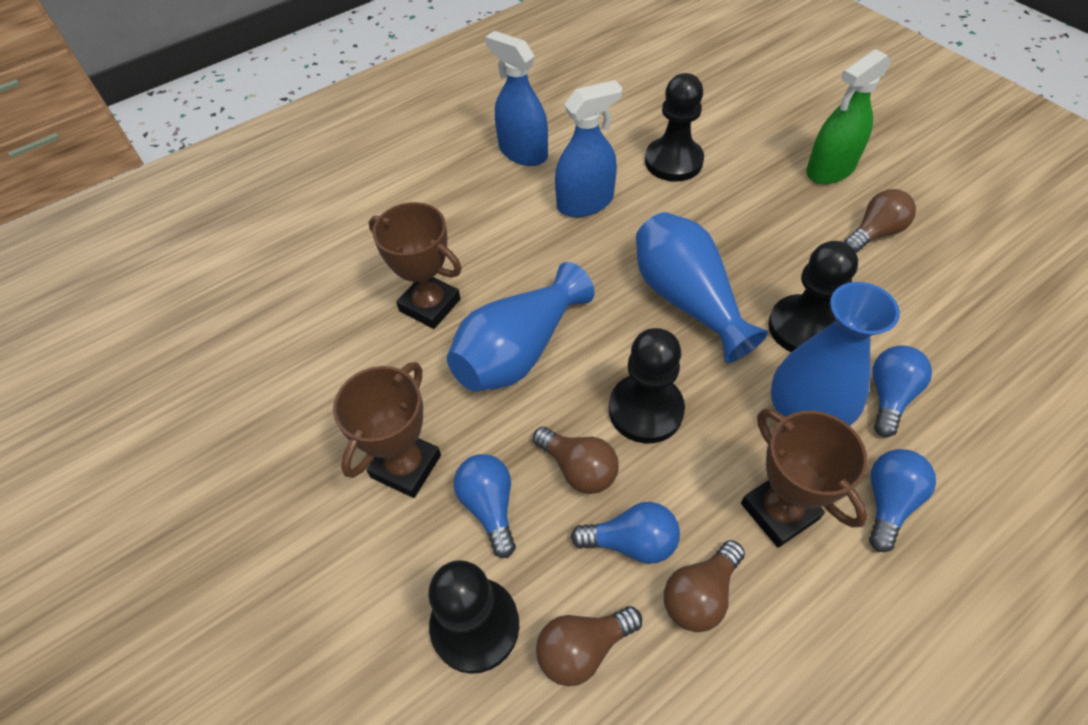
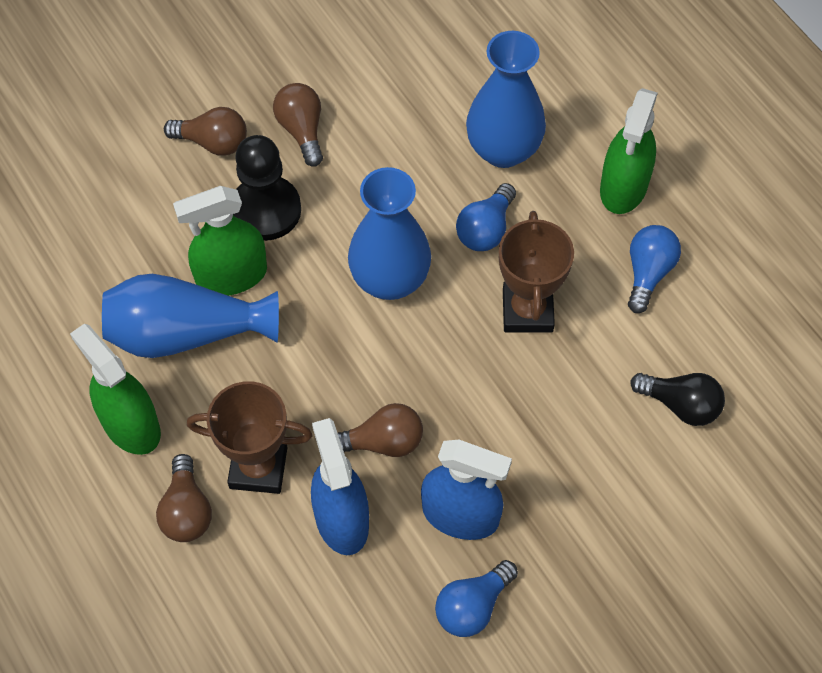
black light bulb: none = 0 -> [630,373,725,426] = 1
black pawn: [428,560,519,674] [609,328,685,443] [645,73,704,182] [768,241,858,352] = 4 -> [233,135,301,241] = 1
blue light bulb: [454,454,516,558] [571,502,680,564] [869,449,936,552] [873,345,932,437] = 4 -> [435,560,518,637] [456,183,516,251] [628,225,681,313] = 3
brown trophy: [333,362,441,498] [369,202,462,329] [741,409,868,548] = 3 -> [187,381,313,494] [499,211,574,333] = 2
green spray bottle: [806,49,891,184] = 1 -> [70,324,161,455] [173,186,267,296] [600,88,658,214] = 3

